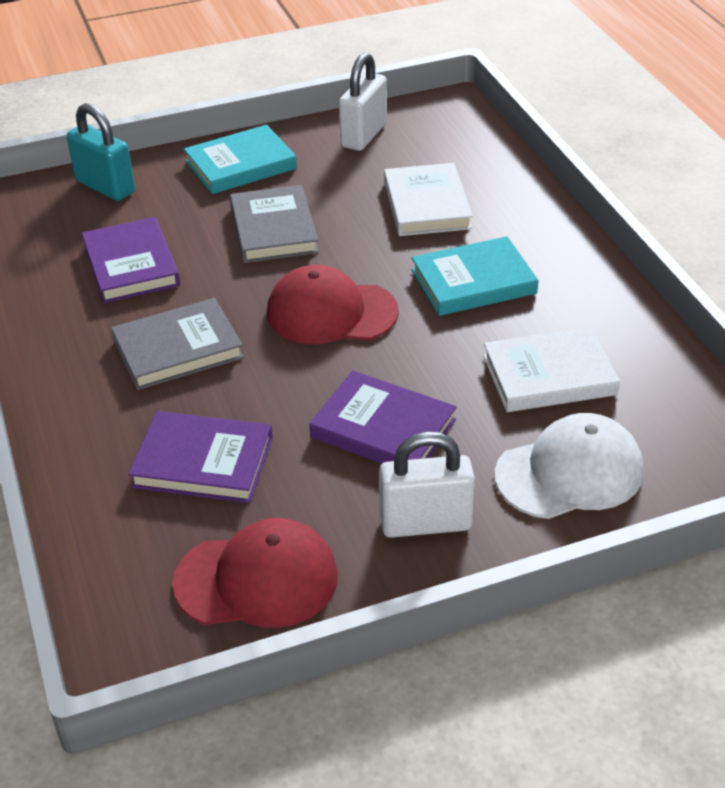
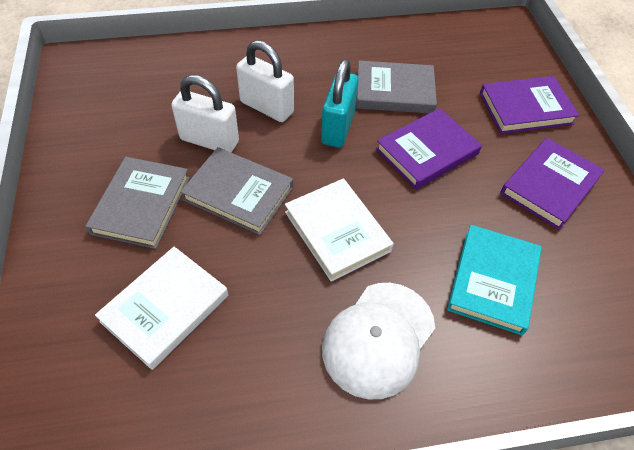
grey book: [111,298,244,390] [230,185,319,263] = 2 -> [86,157,190,249] [180,147,293,235] [356,60,437,113] = 3
red cap: [173,518,338,628] [267,265,399,344] = 2 -> none = 0
turquoise book: [184,125,297,194] [412,236,539,316] = 2 -> [447,225,542,335] = 1

